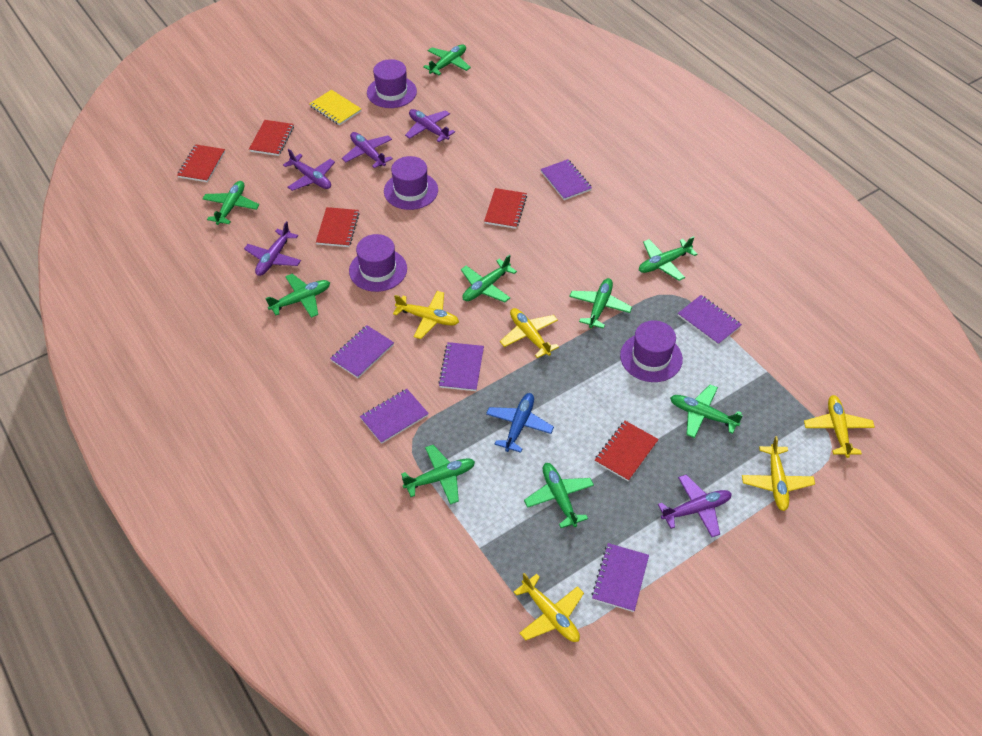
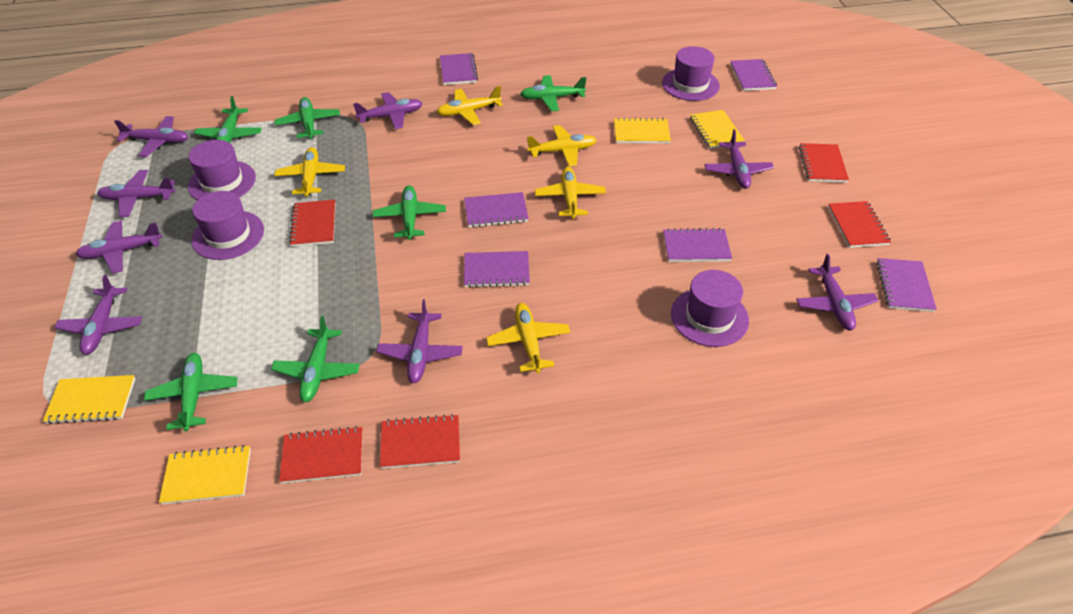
blue plane: [486,393,554,453] = 1 -> none = 0
green plane: [203,181,259,225] [265,274,330,318] [401,445,475,505] [423,44,471,75] [461,254,517,302] [524,463,594,528] [569,278,632,329] [639,236,697,281] [670,385,743,438] = 9 -> [144,353,237,431] [194,96,262,143] [271,316,360,402] [275,97,340,139] [373,186,446,240] [520,75,586,111] = 6
purple plane: [244,221,301,276] [283,149,335,191] [342,132,393,168] [405,109,455,142] [658,475,732,537] = 5 -> [54,275,142,355] [75,221,162,274] [97,170,175,217] [114,116,188,157] [353,92,423,129] [376,299,463,383] [704,129,774,189] [796,254,879,330] = 8
yellow notebook: [309,90,361,125] = 1 -> [43,375,136,424] [159,445,251,505] [614,117,671,144] [690,110,745,149] = 4

